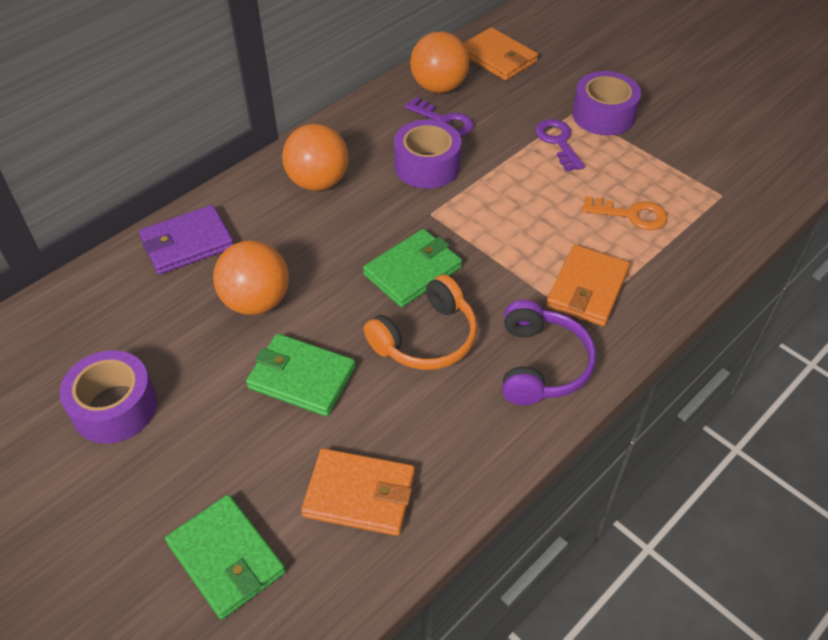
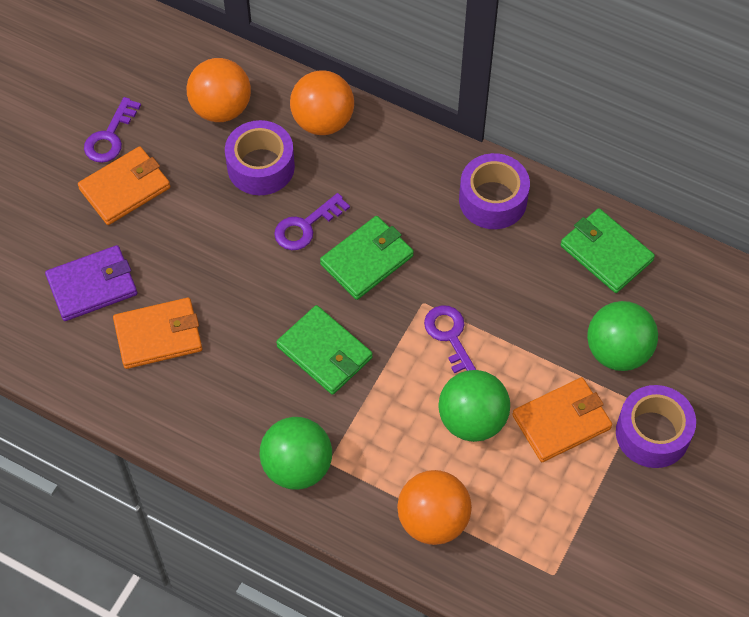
green ball: none = 0 -> [259,417,332,490] [438,370,510,442] [587,301,658,371] = 3
orange headphones: [364,275,477,370] = 1 -> none = 0
orange key: [582,196,667,230] = 1 -> none = 0
purple headphones: [502,300,596,405] = 1 -> none = 0
purple key: [405,97,474,136] [535,119,585,172] = 2 -> [84,97,141,163] [274,193,350,250] [424,305,476,374] = 3

